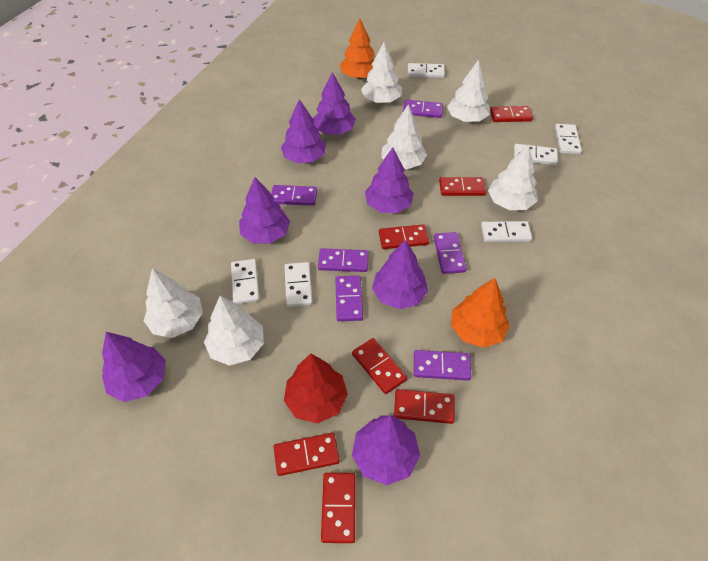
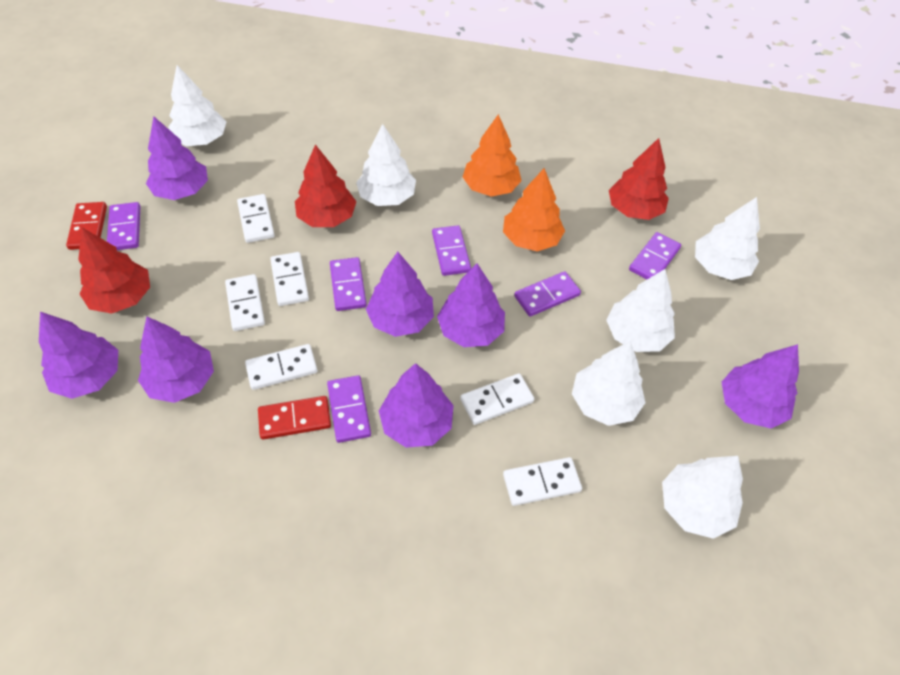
red domino: [274,433,340,476] [321,473,356,543] [352,338,407,394] [379,224,430,249] [394,389,455,424] [439,177,486,196] [490,106,533,122] = 7 -> [66,202,107,250] [258,396,331,440] = 2
red tree: [284,353,348,423] = 1 -> [78,228,150,314] [295,144,357,227] [609,138,669,220] = 3

